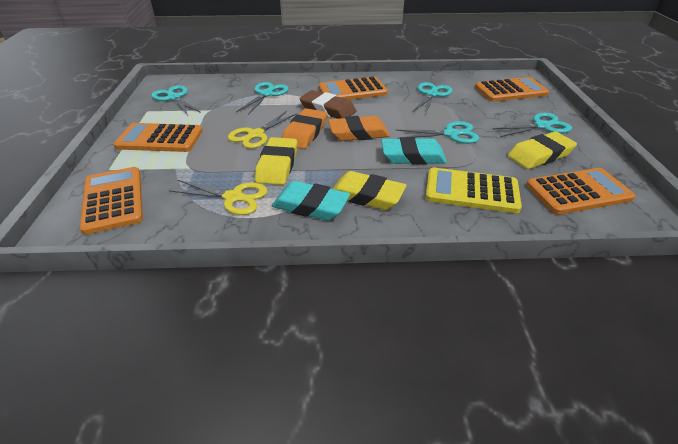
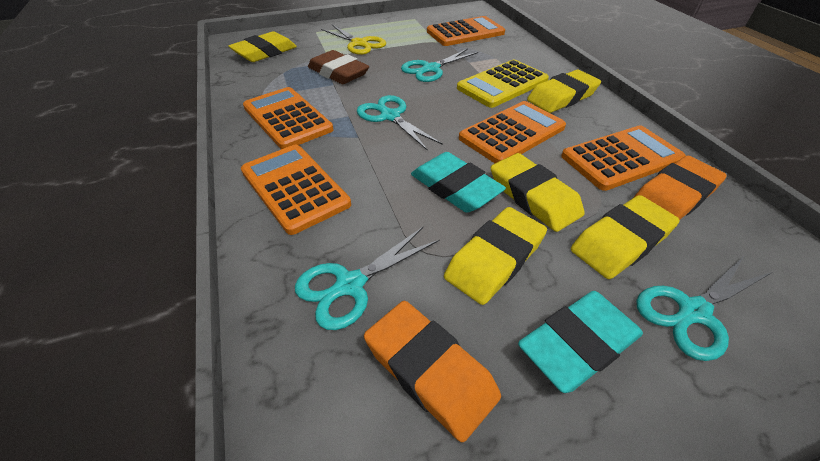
turquoise scissors: [151,85,201,115] [236,82,289,115] [396,121,479,144] [413,82,452,115] [493,113,572,137] = 5 -> [295,227,440,330] [357,95,443,151] [401,49,478,82] [636,256,773,361] = 4
yellow eraser: [255,137,297,185] [333,171,406,210] [508,132,577,169] = 3 -> [229,31,297,62] [444,207,547,305] [491,153,585,232] [527,70,601,113] [571,195,680,279] = 5
yellow scissors: [169,180,267,215] [228,111,297,149] = 2 -> [321,25,386,55] = 1

